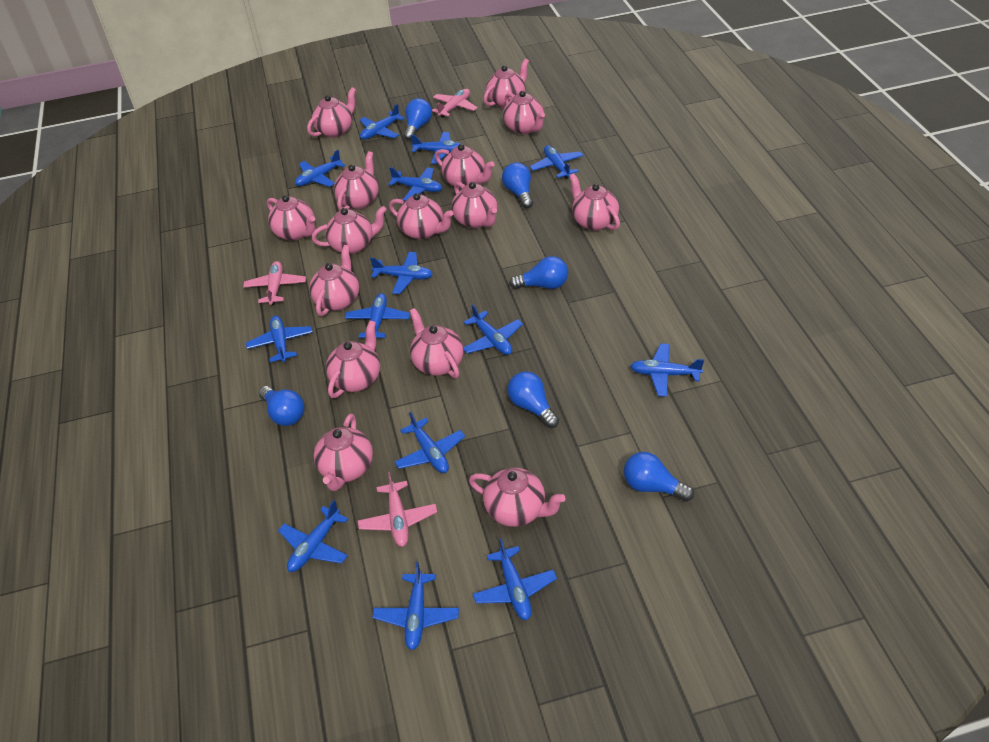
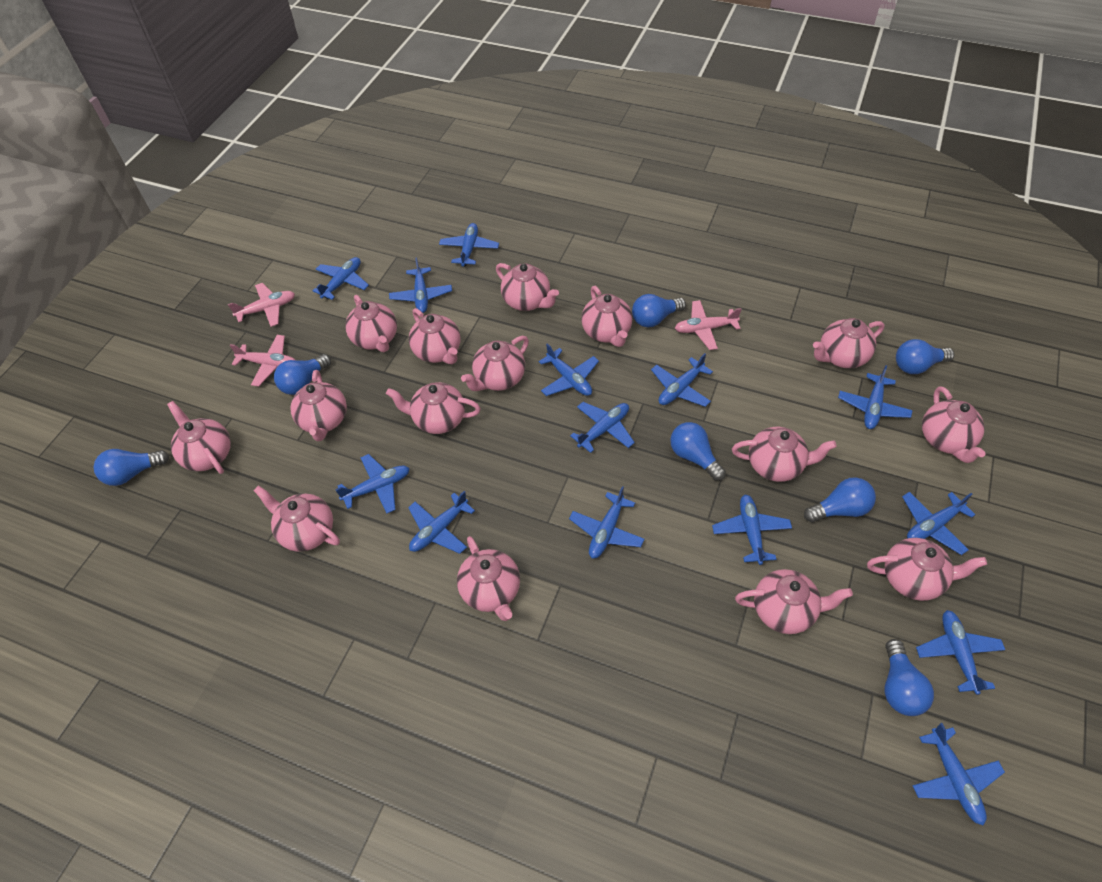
blue light bulb: [259,386,304,426] [404,98,432,140] [502,162,533,208] [508,371,559,428] [509,256,568,289] [624,452,694,502] = 6 -> [94,449,169,486] [274,354,331,395] [632,294,686,327] [670,422,726,481] [804,477,876,523] [884,639,934,716] [896,339,954,374] = 7

